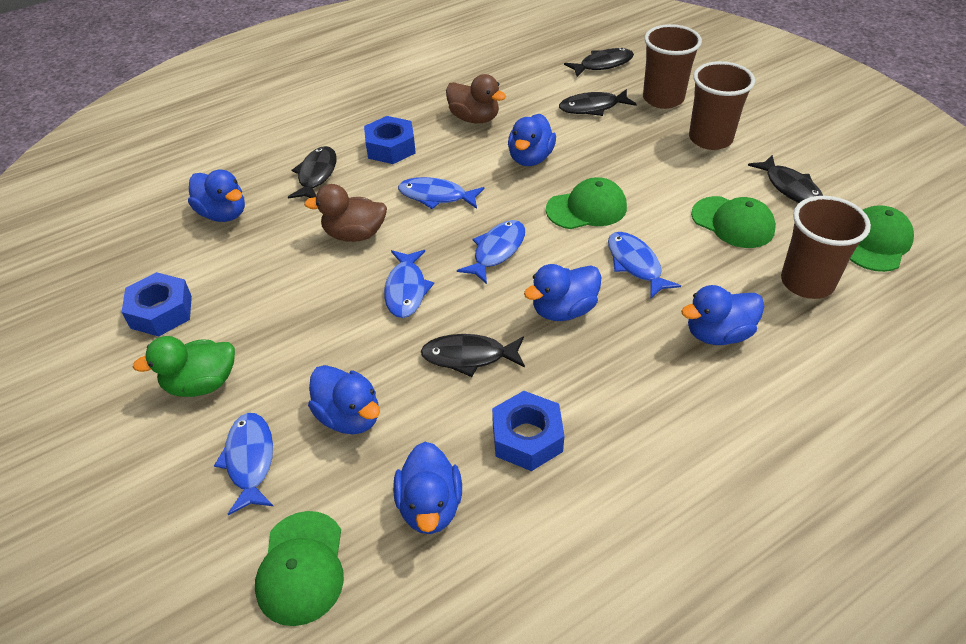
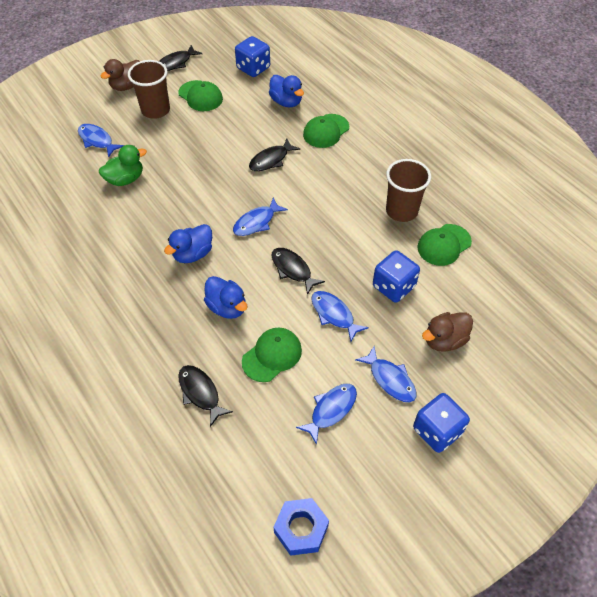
black fish: [288,146,337,199] [421,334,525,377] [559,89,637,116] [564,48,634,77] [748,155,823,203] = 5 -> [159,45,202,71] [178,365,233,427] [249,139,300,171] [272,248,325,295] = 4
blue dice: none = 0 -> [235,36,270,77] [373,250,420,303] [413,393,470,453] = 3
blue duck: [188,169,245,222] [308,365,380,434] [393,442,462,534] [508,114,556,166] [524,264,601,321] [681,285,764,345] = 6 -> [164,224,212,263] [204,276,247,319] [269,75,304,107] = 3
blue nut: [122,272,192,337] [364,116,416,164] [492,391,564,471] = 3 -> [273,498,329,556] = 1
brown cup: [643,24,702,109] [689,61,755,150] [781,196,871,299] = 3 -> [128,60,170,119] [386,159,431,222] = 2

